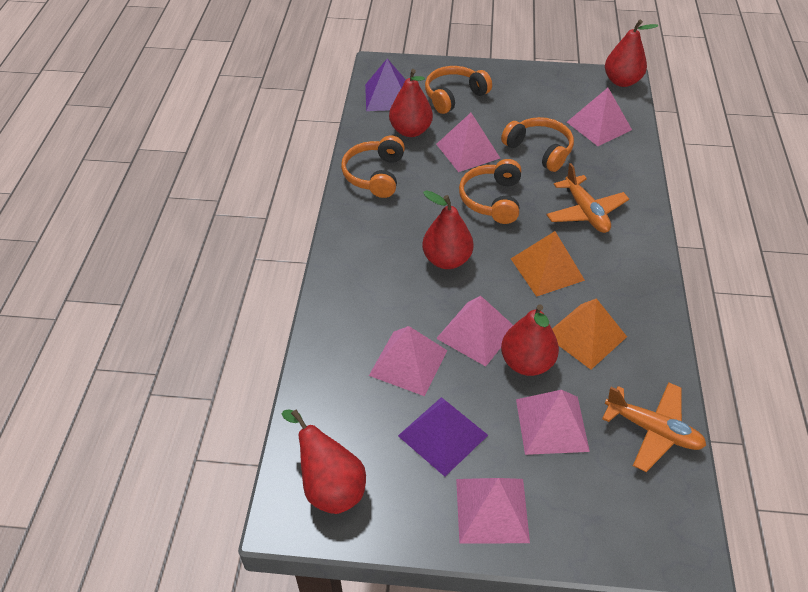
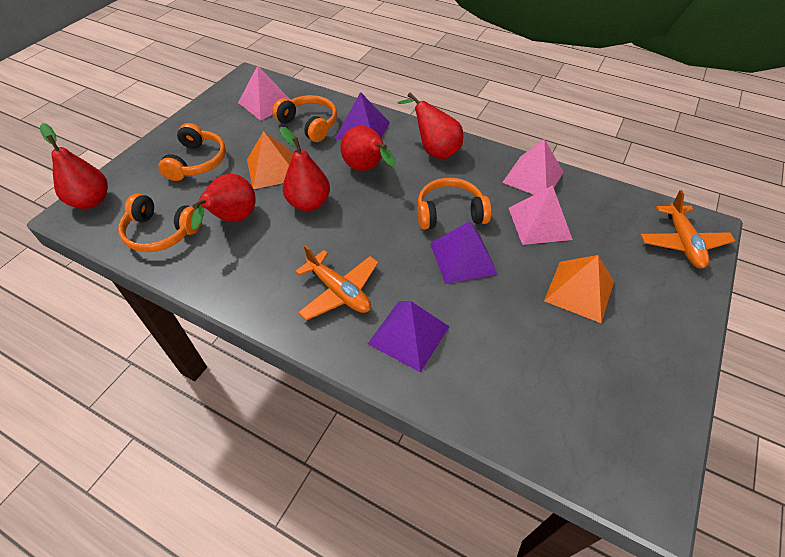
pink pyramid: [369,326,448,396] [436,113,500,172] [436,296,513,366] [456,478,530,543] [516,390,590,455] [567,88,632,146] = 6 -> [238,65,290,121] [502,139,563,195] [509,185,573,245] = 3
purple pyramid: [365,59,406,111] [398,397,488,477] = 2 -> [335,92,390,140] [368,301,449,373] [430,221,498,284] = 3

